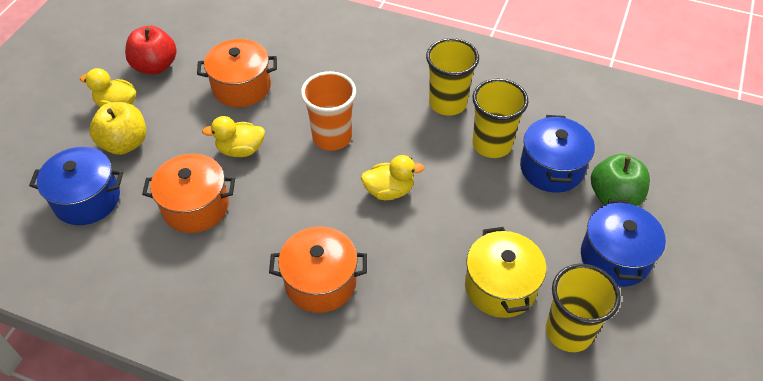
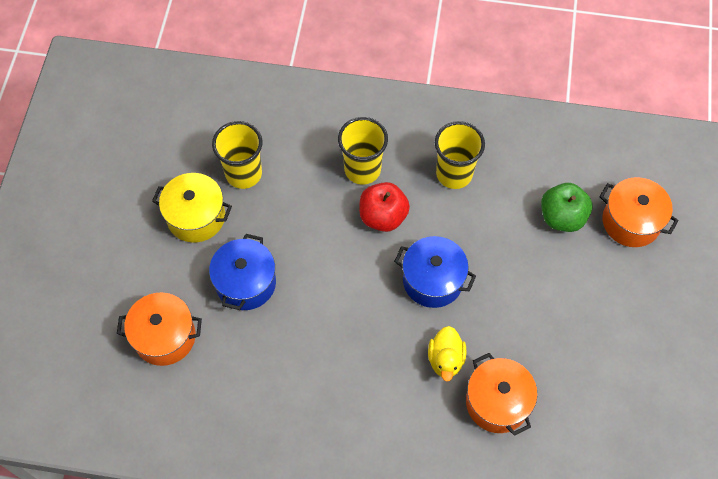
blue pot: [29,147,123,225] [520,115,595,193] [581,199,666,287] = 3 -> [209,234,276,310] [394,236,476,308] = 2
orange cup: [301,71,356,151] = 1 -> none = 0
yellow apple: [89,102,146,155] = 1 -> none = 0
yellow duck: [80,68,136,107] [202,116,265,157] [361,155,424,200] = 3 -> [428,326,466,381] = 1

